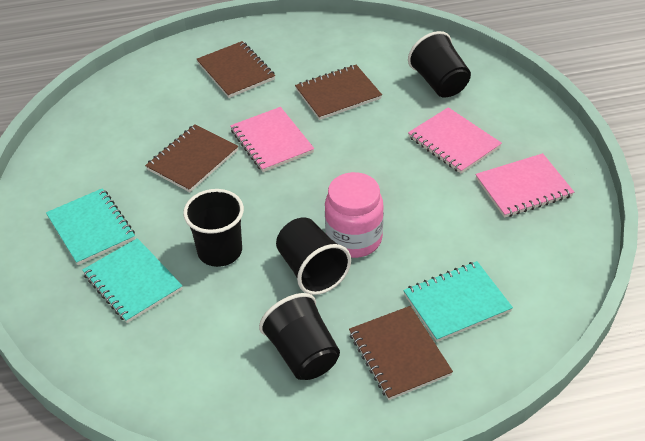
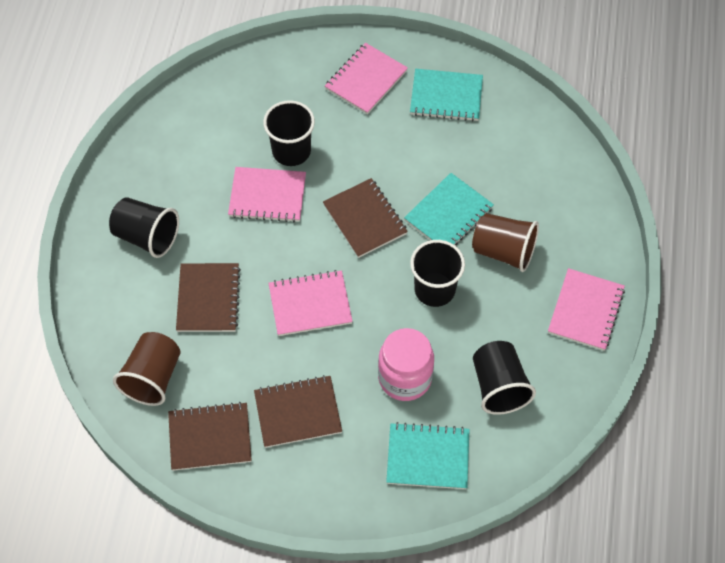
brown cup: none = 0 -> [113,332,181,406] [472,213,539,272] = 2
pink notebook: [230,107,314,172] [408,107,502,173] [475,153,574,218] = 3 -> [228,167,306,222] [269,270,353,336] [325,43,408,114] [548,268,625,351] = 4

